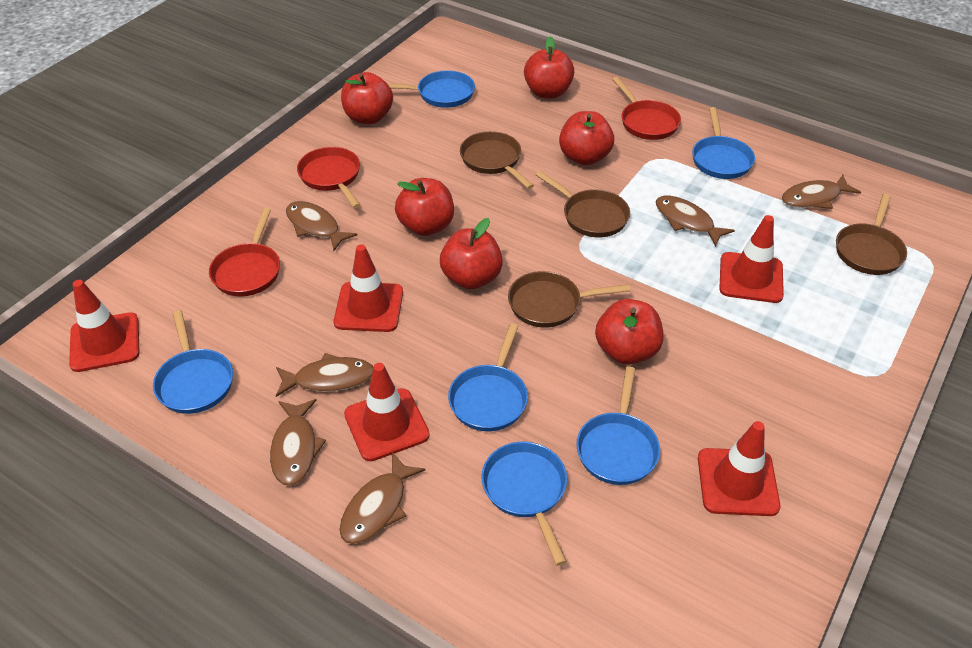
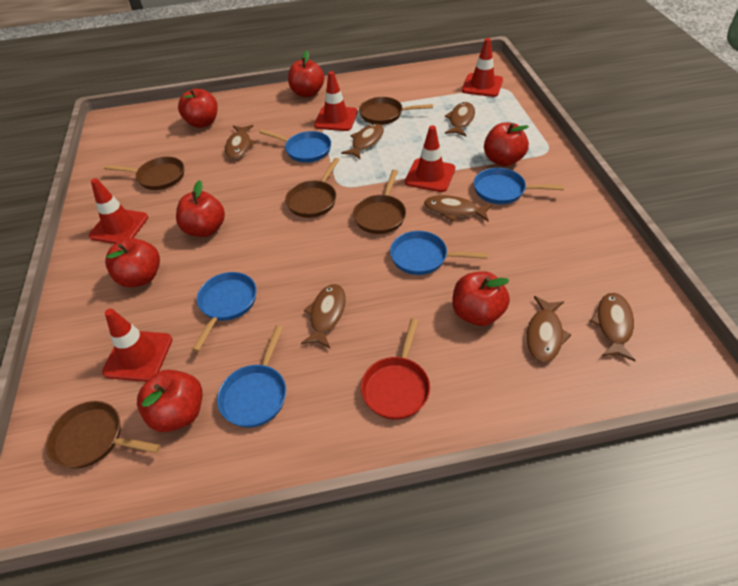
blue pan: [153,310,233,414] [387,70,475,108] [448,323,528,431] [481,441,567,566] [576,367,660,485] [692,107,755,179] = 6 -> [192,272,257,352] [217,325,286,428] [259,129,331,163] [390,231,488,275] [474,168,564,204] = 5
brown fish: [270,399,326,486] [276,353,373,397] [286,201,358,251] [339,452,425,544] [656,196,735,247] [782,175,861,209] = 6 -> [225,125,256,159] [301,284,346,348] [341,123,384,159] [424,195,492,221] [444,102,475,136] [527,296,572,363] [590,293,636,361] = 7
brown pan: [460,131,534,189] [508,271,631,328] [536,171,630,237] [836,194,907,275] = 4 -> [46,401,160,469] [104,157,184,190] [285,158,340,218] [353,170,406,234] [359,97,433,125] = 5
red apple: [341,72,393,124] [395,178,454,236] [440,218,503,289] [524,36,574,99] [559,111,614,165] [595,299,663,364] = 6 -> [105,238,160,287] [137,370,202,432] [176,180,225,237] [178,89,218,128] [288,51,324,97] [452,271,510,326] [484,123,529,166] = 7
red pan: [209,208,280,296] [297,147,361,208] [612,77,681,140] = 3 -> [361,318,430,420] = 1

